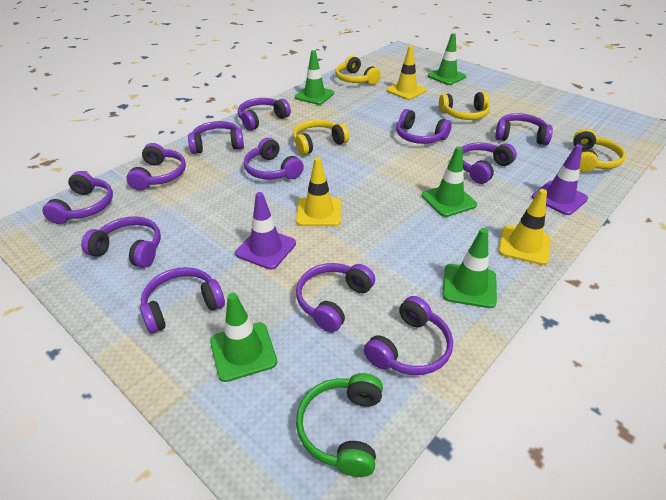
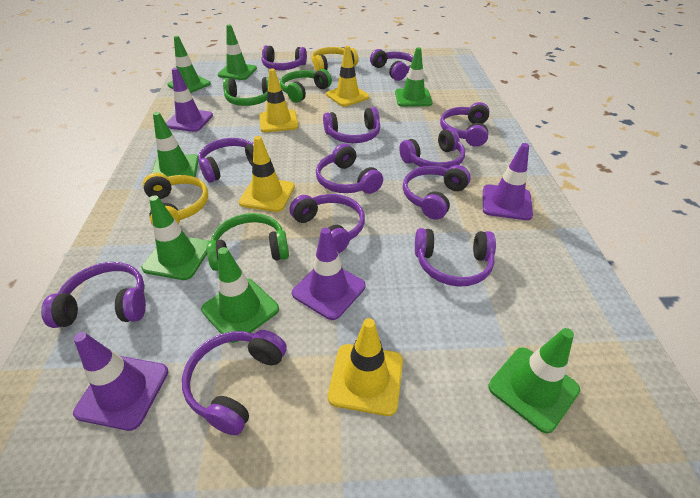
green headphones: [296,373,383,477] = 1 -> [207,213,289,271] [223,77,269,106] [280,69,332,103] = 3
green traffic cone: [210,293,277,382] [295,50,334,105] [422,146,477,217] [428,33,466,85] [442,228,497,308] = 5 -> [142,195,209,280] [152,112,198,177] [167,36,211,93] [201,247,279,343] [218,25,257,80] [395,47,433,107] [488,328,580,433] = 7
purple traffic cone: [235,192,296,270] [532,144,588,215] = 2 -> [73,332,168,431] [166,68,213,132] [292,228,366,320] [483,143,533,220] = 4
yellow headphones: [293,120,349,155] [335,56,381,85] [439,92,490,120] [573,129,626,172] = 4 -> [143,173,208,226] [312,47,358,71] = 2
yellow traffic cone: [296,157,341,226] [386,46,427,100] [498,189,551,265] = 3 -> [239,136,295,212] [259,68,299,132] [326,46,370,107] [328,318,403,416] = 4

